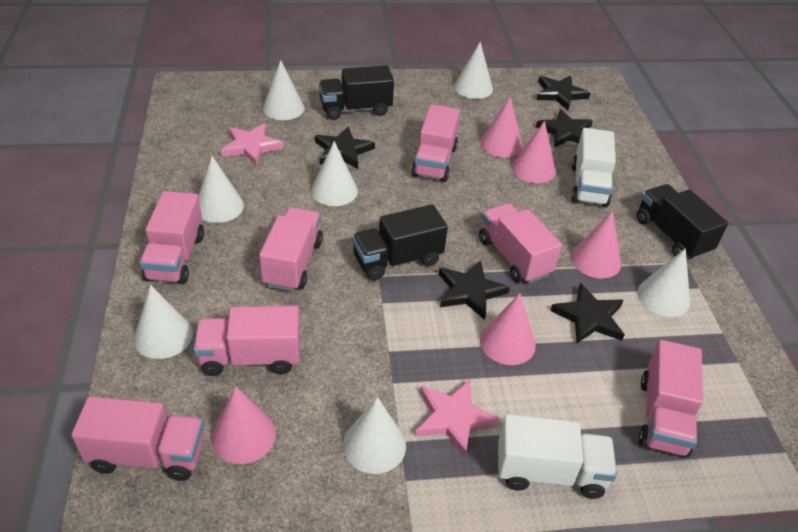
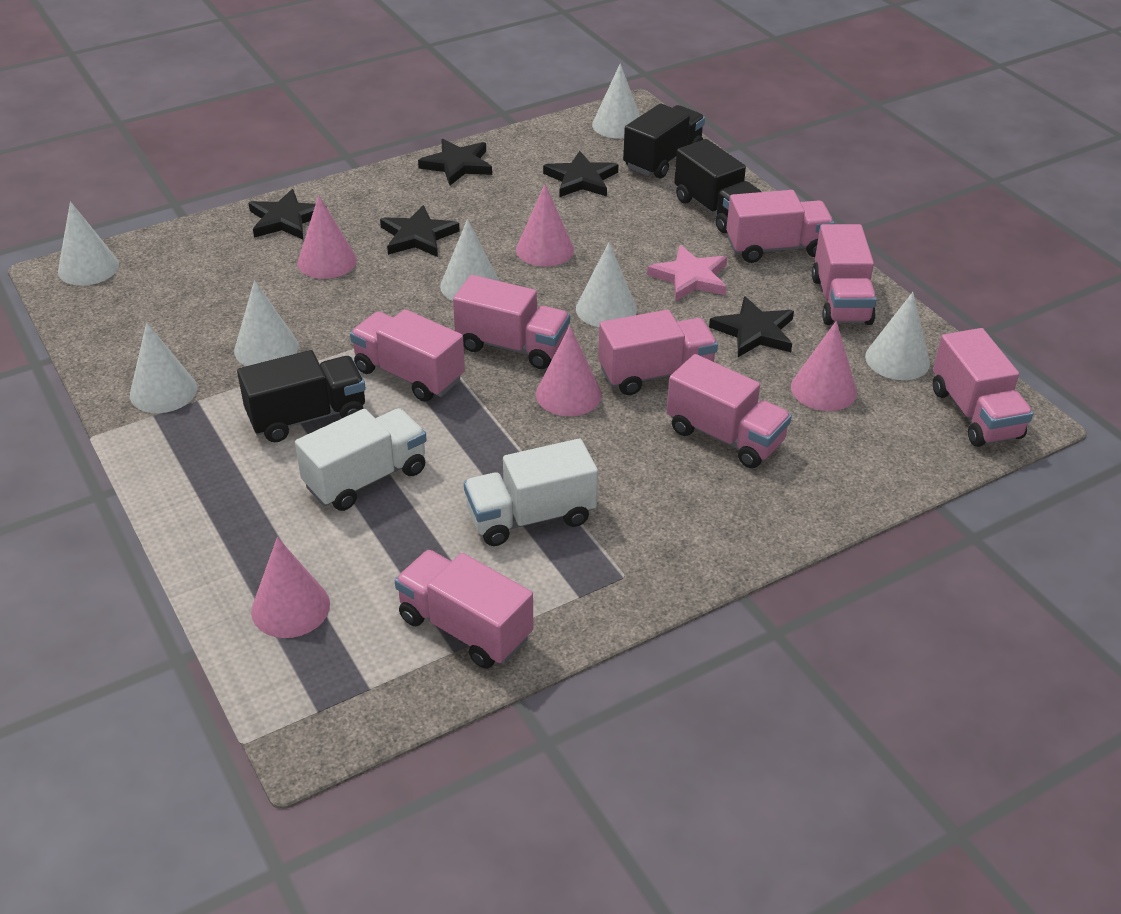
pink star: [221,123,284,166] [415,380,500,456] = 2 -> [647,245,727,301] = 1
pink truck: [71,396,204,481] [139,191,204,284] [194,306,300,376] [259,207,323,291] [411,104,460,182] [479,203,562,283] [638,340,703,458] = 7 -> [350,309,465,402] [395,550,533,669] [453,275,570,369] [598,310,718,395] [667,354,792,468] [726,190,834,263] [812,224,877,325] [933,328,1033,447] = 8

